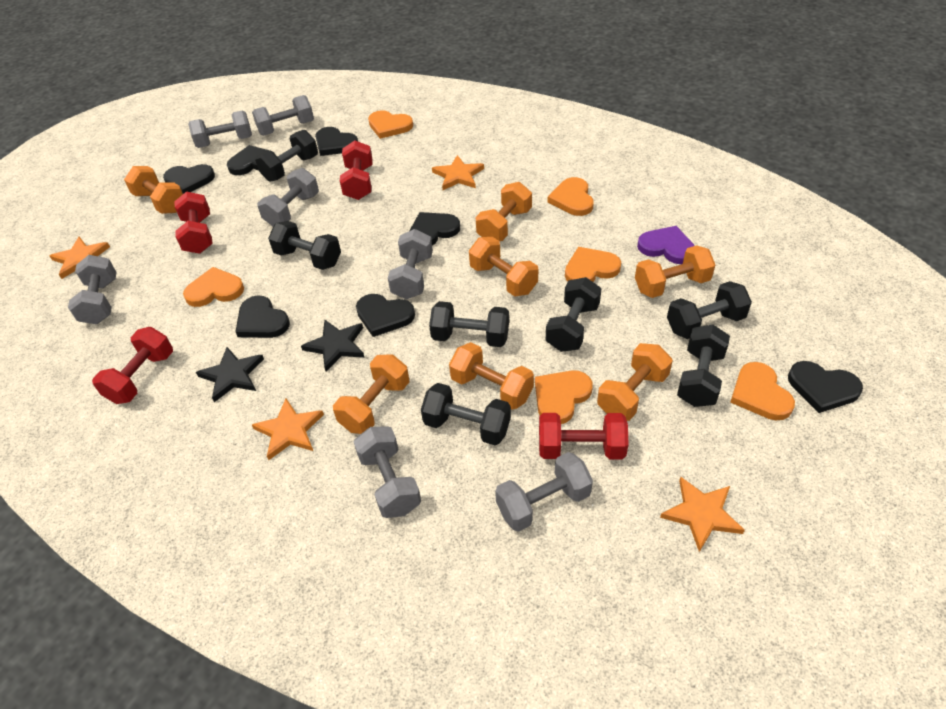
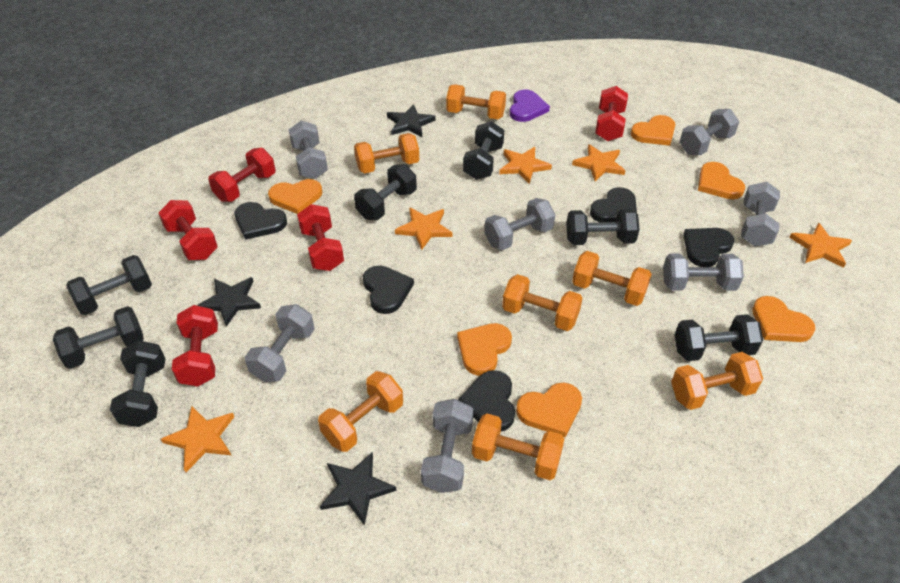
black heart: [163,164,215,194] [227,145,275,175] [235,295,290,338] [315,127,358,156] [356,294,415,337] [410,212,460,245] [788,361,863,413] = 7 -> [235,202,287,240] [363,265,414,314] [458,370,515,431] [590,187,637,222] [683,228,734,267] = 5
black star: [196,347,264,402] [301,320,364,371] = 2 -> [197,277,261,327] [320,452,396,526] [387,104,436,137] = 3
orange star: [50,237,110,279] [252,399,324,460] [432,155,484,190] [660,477,745,552] = 4 -> [161,406,234,472] [395,207,452,250] [499,147,552,184] [572,144,625,181] [789,223,852,268] = 5
red dumbbell: [92,327,173,404] [174,191,213,254] [340,141,373,200] [539,413,628,460] = 4 -> [158,200,218,260] [172,305,218,387] [208,148,276,202] [297,204,344,271] [595,86,628,141] = 5

